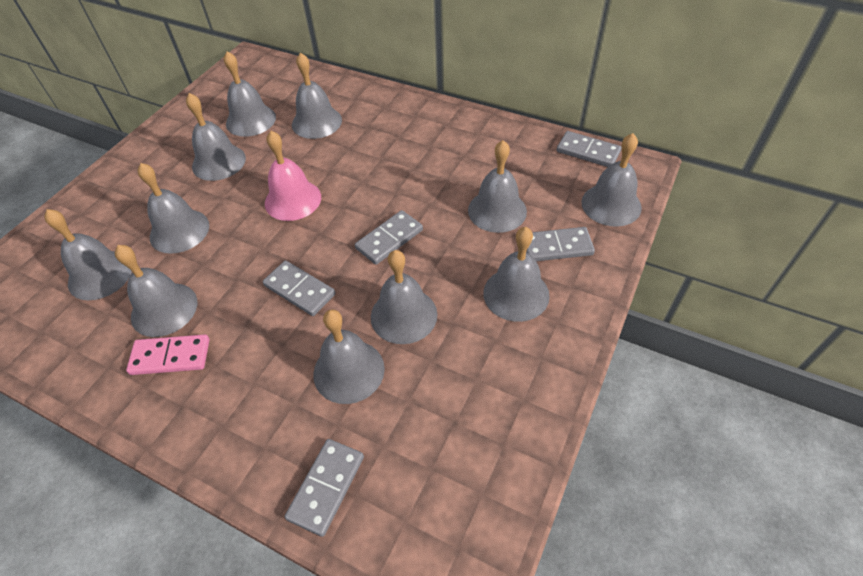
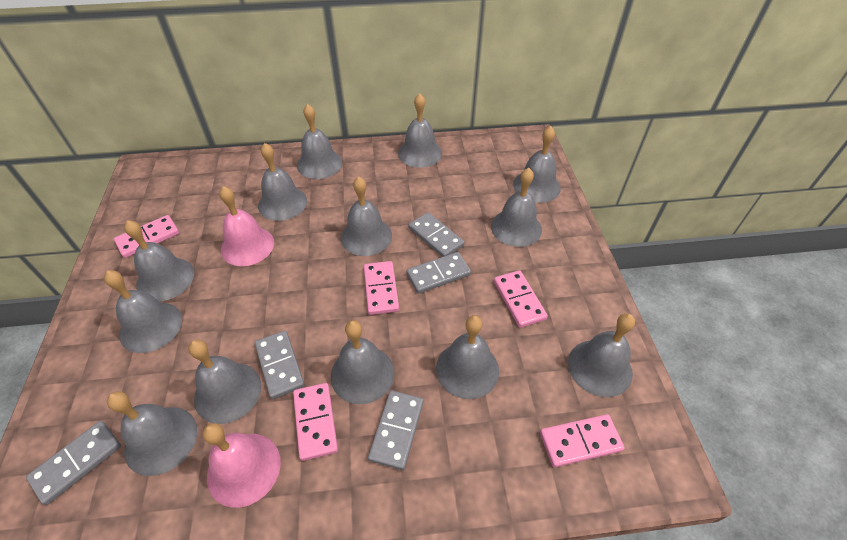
grey bell: [44,209,132,300] [115,245,197,337] [137,163,209,254] [186,93,246,181] [224,51,276,137] [292,52,342,139] [313,309,385,404] [371,250,437,344] [468,140,527,233] [483,227,550,322] [581,133,642,227] = 11 -> [104,270,182,353] [107,391,197,476] [124,220,194,301] [188,340,261,424] [258,143,307,221] [297,104,342,179] [331,320,395,404] [341,176,392,256] [398,93,442,168] [436,315,499,399] [491,168,542,247] [513,126,561,203] [568,313,635,397] = 13
pink bell: [265,131,321,221] = 1 -> [202,423,281,508] [219,186,274,266] = 2
pink domino: [126,334,209,375] = 1 -> [114,215,179,258] [293,383,338,461] [364,261,399,315] [494,270,548,328] [540,414,625,467] = 5

